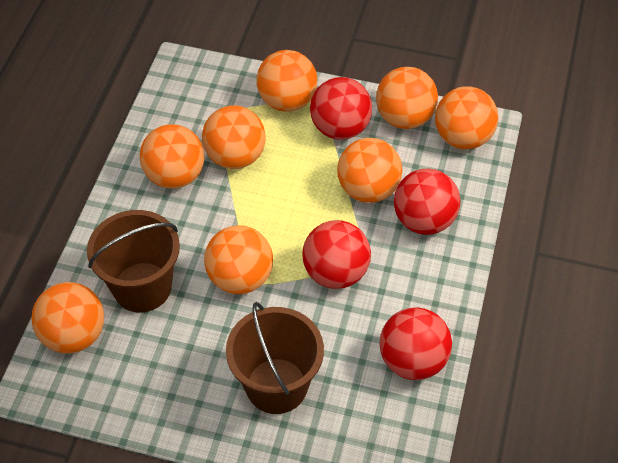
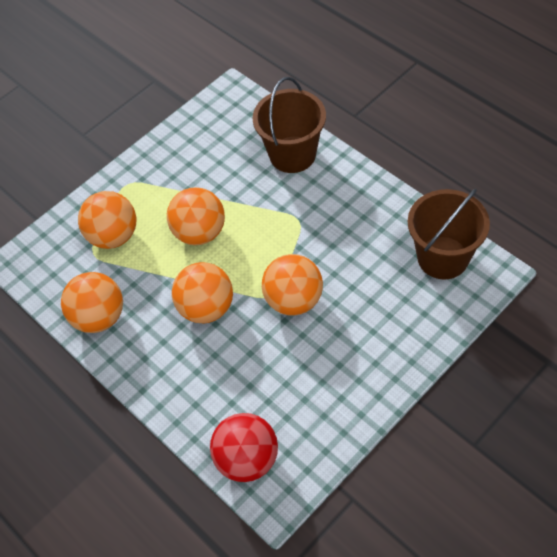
orange ball: [32,282,104,354] [140,124,204,189] [202,105,266,169] [204,225,273,294] [256,50,317,112] [337,138,402,203] [376,67,438,129] [435,86,498,149] = 8 -> [61,272,123,333] [78,191,136,249] [167,187,225,245] [172,262,233,323] [262,254,323,316] = 5
red ball: [302,220,371,289] [310,77,372,140] [380,307,452,380] [394,169,461,235] = 4 -> [210,413,278,482] = 1

